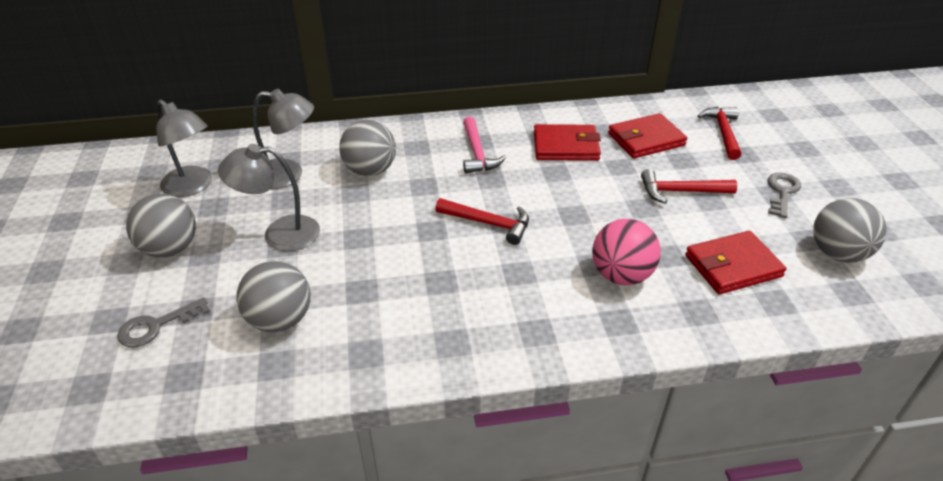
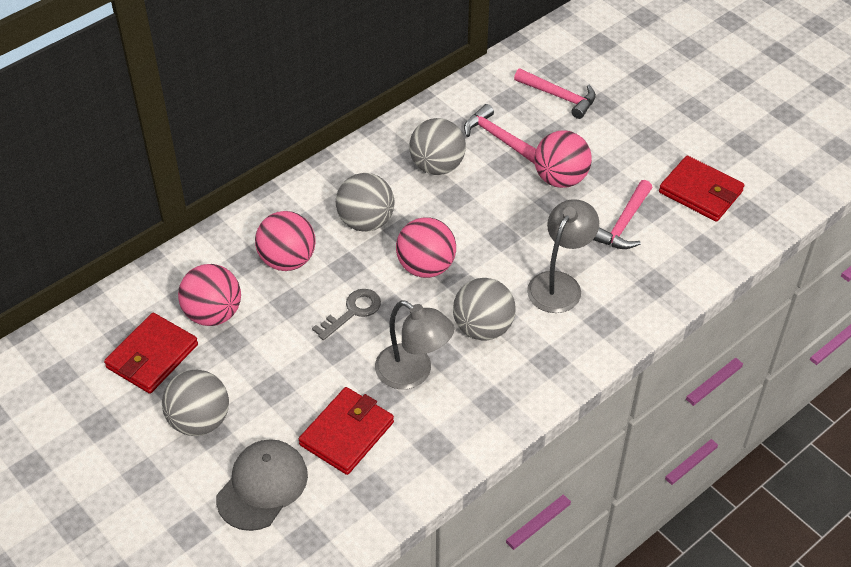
grey cap: none = 0 -> [216,439,308,531] = 1
grey key: [117,297,210,347] [768,173,801,218] = 2 -> [312,289,381,340] = 1
grey lamp: [156,99,212,197] [218,144,320,251] [253,89,314,189] = 3 -> [375,300,454,389] [527,199,599,313] = 2
pink ball: [592,219,661,285] = 1 -> [178,264,241,326] [255,211,316,271] [396,217,456,278] [534,131,592,188] = 4
pink hammer: [463,117,506,173] = 1 -> [464,104,536,164] [514,68,596,119] [593,180,652,249] = 3
red hammer: [435,198,529,245] [641,169,737,204] [698,107,741,160] = 3 -> none = 0

